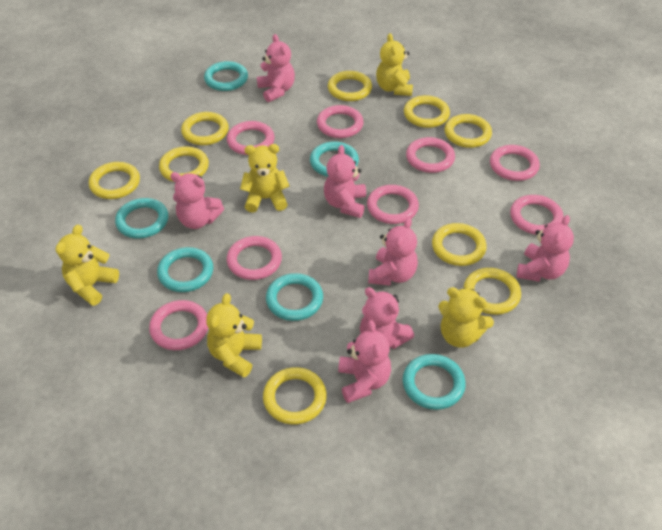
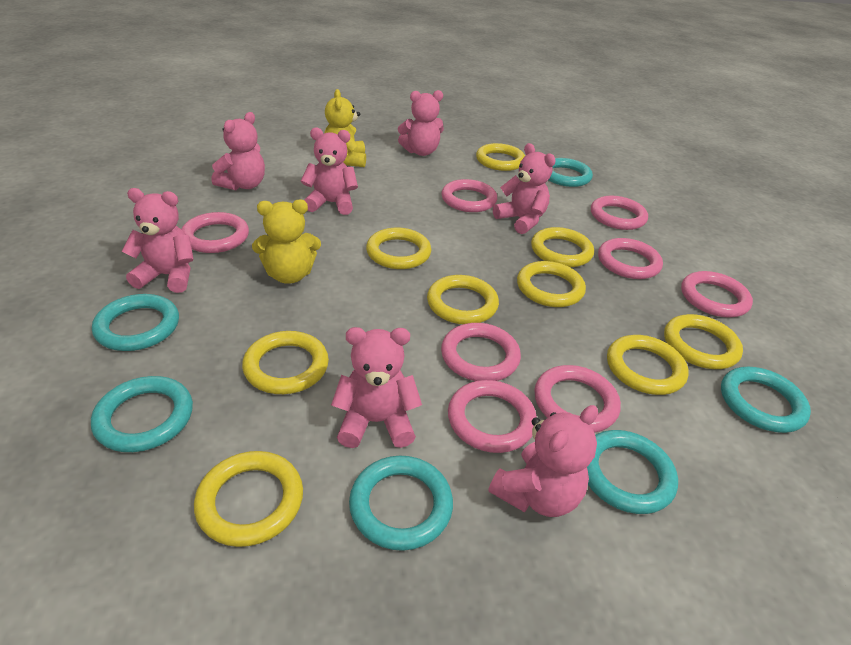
yellow teddy bear: [56,225,119,306] [206,293,262,377] [240,144,290,213] [376,33,413,96] [438,287,494,347] = 5 -> [252,200,321,284] [324,89,366,167] = 2

